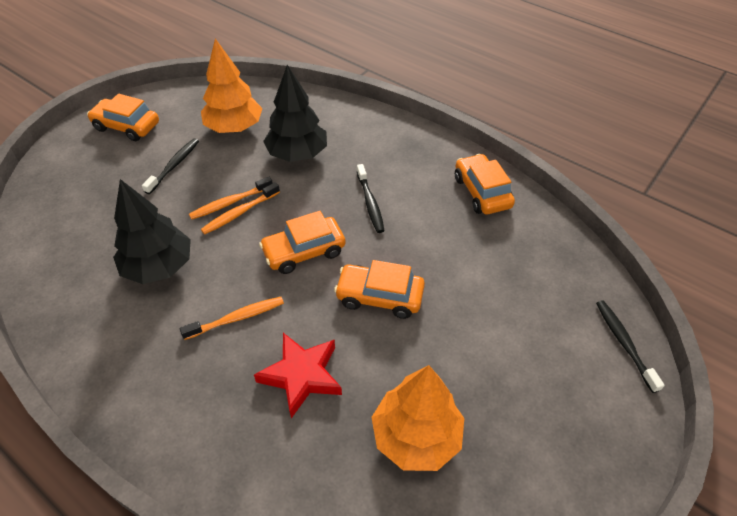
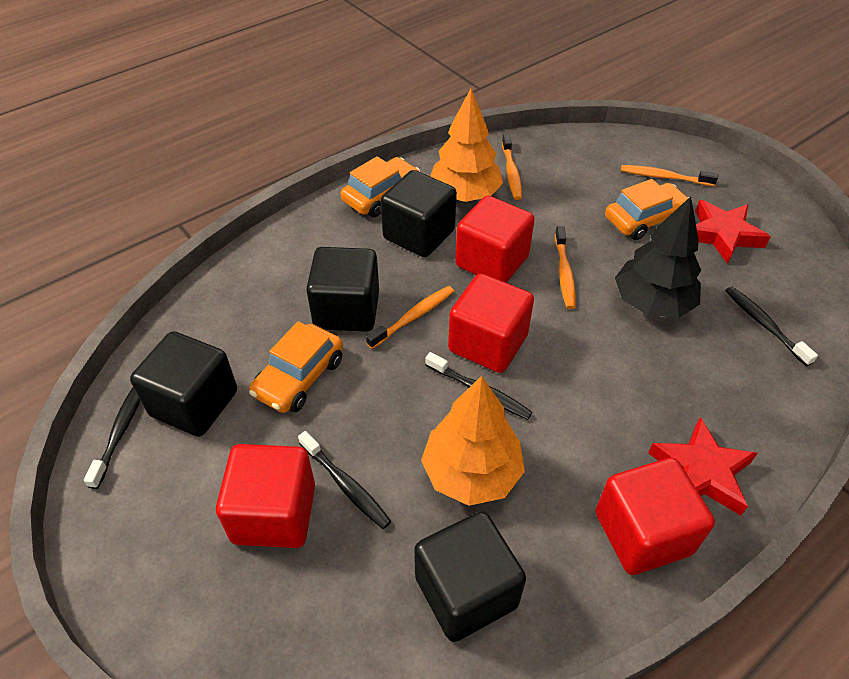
black cube: none = 0 -> [130,331,237,437] [306,247,379,332] [381,170,457,257] [414,511,526,642] = 4
black toothbrush: [142,139,199,194] [357,164,385,233] [596,300,665,393] = 3 -> [84,387,140,489] [298,431,391,529] [425,352,532,420] [725,286,818,366] = 4
black tree: [113,179,191,284] [263,65,327,162] = 2 -> [615,197,701,318] = 1
orange car: [87,94,159,141] [259,211,346,274] [334,260,425,319] [455,154,515,214] = 4 -> [249,321,343,413] [341,156,420,217] [605,179,692,240] = 3
orange toothbrush: [180,297,284,340] [189,177,273,219] [201,182,280,234] = 3 -> [366,286,454,349] [502,134,522,200] [555,226,576,309] [621,165,718,186] = 4
red cube: none = 0 -> [216,444,315,548] [448,273,534,373] [455,196,535,283] [596,458,715,575] = 4
red star: [254,333,342,418] = 1 -> [648,417,758,516] [695,200,771,264] = 2

